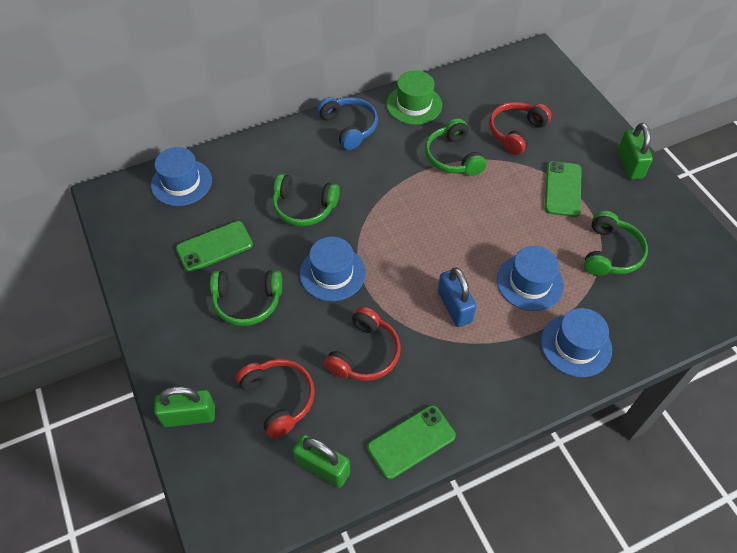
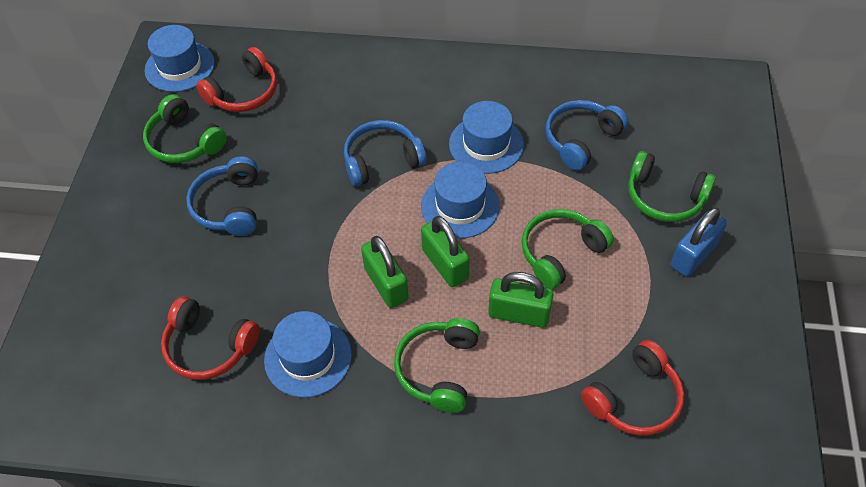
blue headphones: [317,97,378,150] = 1 -> [186,156,258,236] [344,120,427,186] [546,100,628,171] = 3
green hat: [386,70,442,125] = 1 -> none = 0
green phone: [176,221,253,272] [367,405,456,479] [545,161,582,217] = 3 -> none = 0

